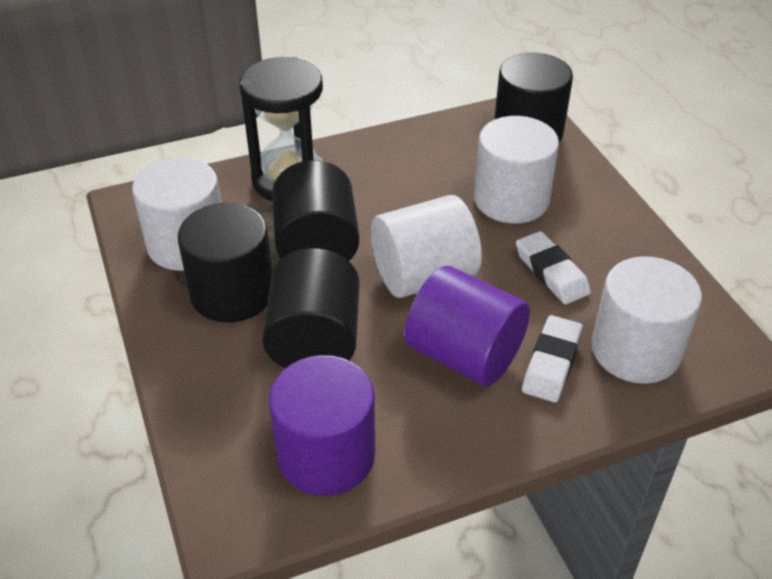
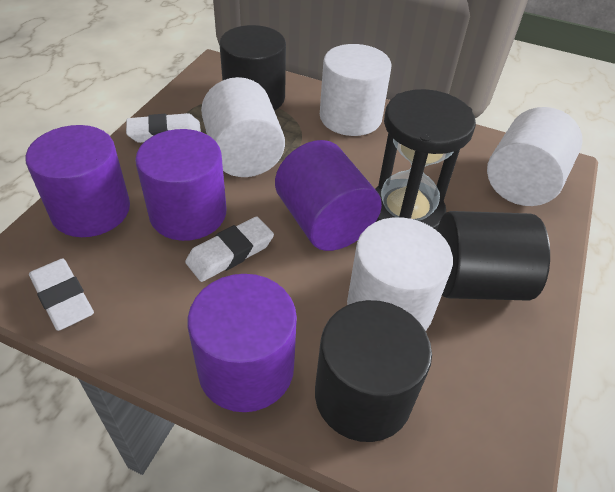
black cylinder: [178,203,272,323] [262,248,359,368] [272,160,359,261] [494,53,573,142] = 4 -> [220,25,286,111] [315,300,432,442] [437,211,550,301] = 3
purple cylinder: [269,355,375,496] [405,266,530,386] = 2 -> [25,125,130,237] [135,129,226,241] [188,274,297,412] [275,140,382,251] = 4
white eraser: [516,231,591,304] [522,315,583,402] = 2 -> [29,258,94,331] [126,113,201,143] [185,217,274,282] = 3

